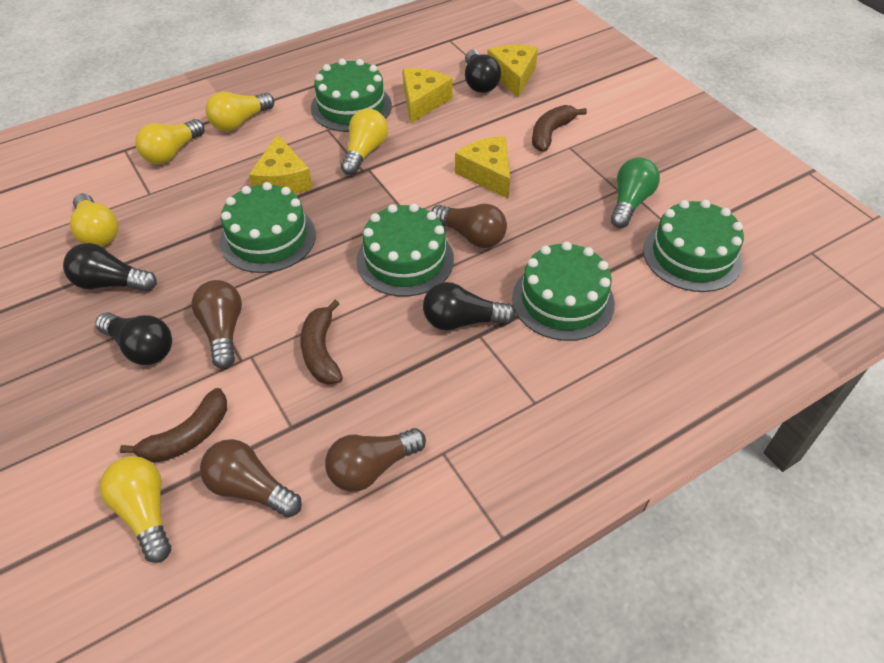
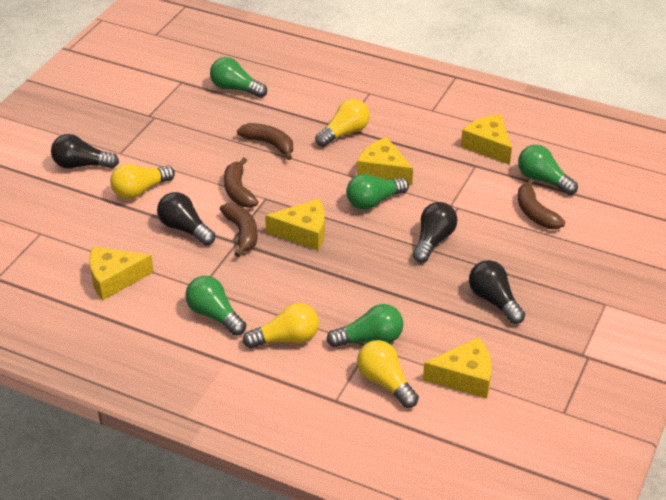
brown banana: [120,388,227,463] [300,300,343,385] [532,105,587,152] = 3 -> [220,203,258,257] [224,158,258,208] [237,123,293,160] [518,178,565,229] = 4
brown light bulb: [192,280,242,369] [200,439,302,518] [325,428,426,492] [431,204,507,248] = 4 -> none = 0
green cake: [219,182,316,273] [311,59,392,132] [356,204,454,297] [512,241,615,341] [643,200,744,292] = 5 -> none = 0
green light bulb: [610,157,660,228] = 1 -> [185,276,246,336] [210,57,267,98] [326,304,404,348] [346,174,409,210] [518,145,578,195] = 5
yellow cheese: [249,134,313,194] [403,68,453,123] [455,136,510,199] [487,45,538,98] = 4 -> [89,247,154,300] [265,199,325,250] [357,137,413,185] [423,337,492,399] [461,114,512,165] = 5
yellow light bulb: [70,193,118,247] [100,456,171,563] [135,119,204,164] [205,92,274,131] [341,109,388,175] = 5 -> [110,164,175,199] [243,303,319,349] [315,99,370,147] [357,340,419,408] = 4

